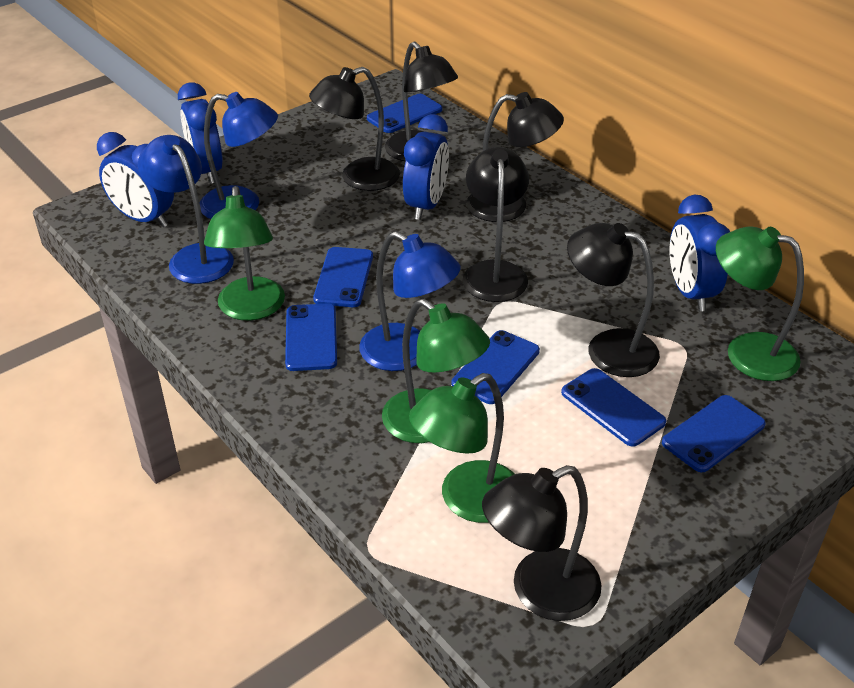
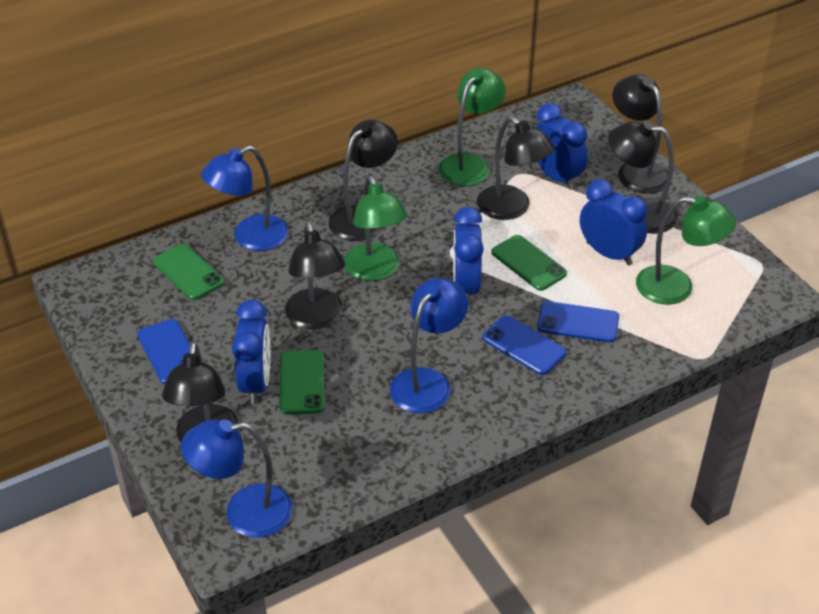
blue phone: [285,303,337,371] [313,247,373,307] [367,94,442,133] [451,330,540,404] [561,368,666,447] [662,395,766,472] = 6 -> [137,319,190,384] [482,315,566,375] [537,301,619,343] = 3
green lamp: [204,186,285,320] [382,299,490,443] [409,373,514,523] [716,226,804,381] = 4 -> [344,176,408,281] [438,68,506,186] [636,196,736,305] = 3
green phone: none = 0 -> [153,244,224,300] [280,350,324,415] [491,235,567,291] = 3

